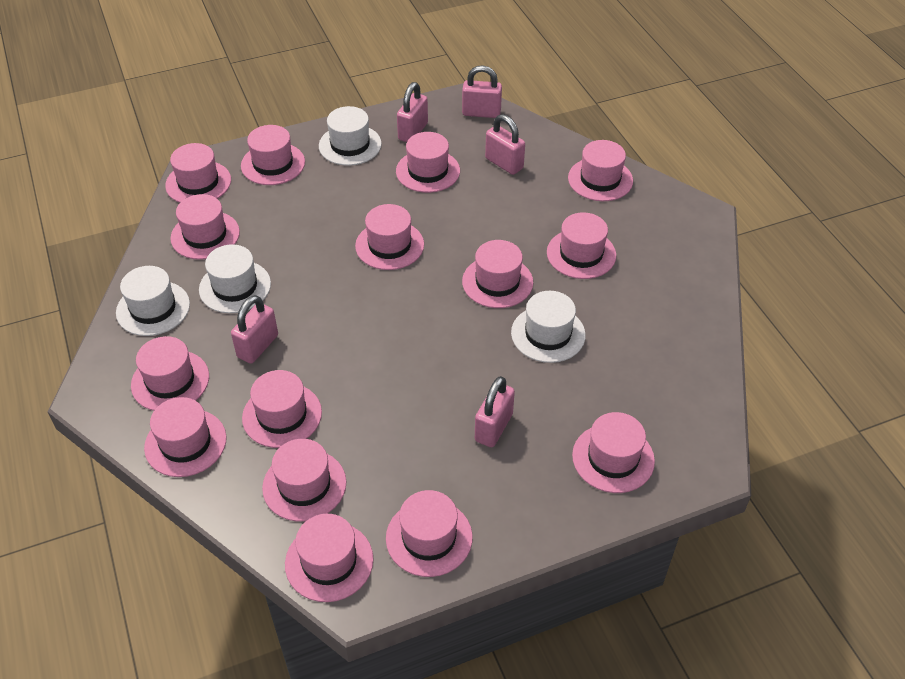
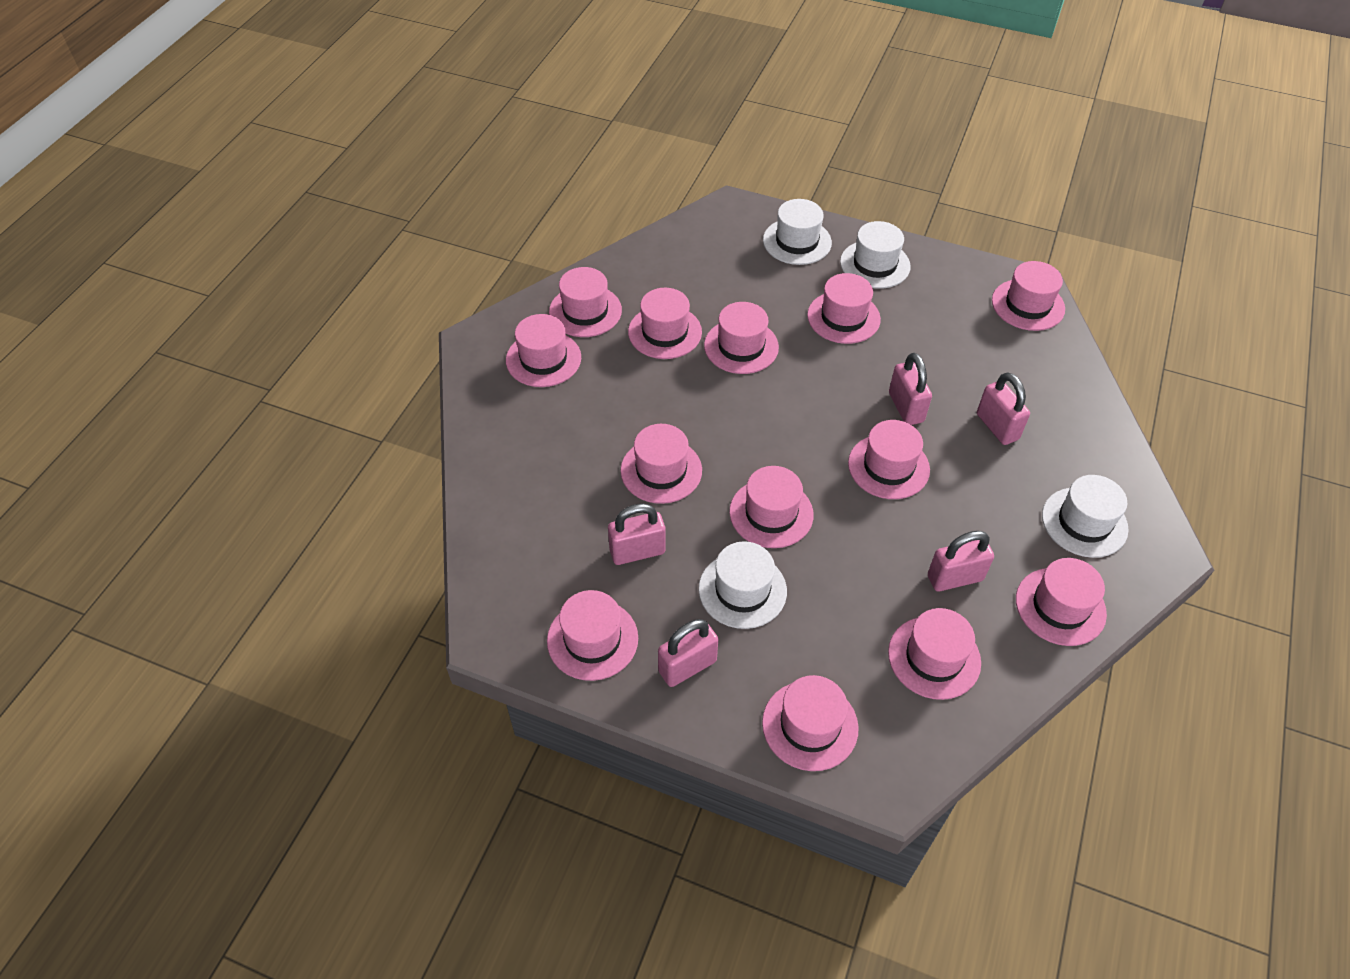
pink hat: [131,336,209,411] [144,397,227,477] [165,143,231,203] [171,194,240,260] [241,125,305,185] [242,370,322,448] [262,439,346,522] [285,514,374,602] [355,204,424,270] [386,490,473,577] [396,132,460,193] [462,240,533,308] [547,212,616,279] [568,140,633,201] [572,412,655,493] = 15 -> [506,314,581,387] [547,590,638,681] [549,267,622,337] [620,424,702,504] [628,288,702,359] [704,302,779,374] [729,466,814,548] [762,675,859,771] [807,273,881,344] [848,420,930,499] [888,608,981,700] [992,261,1065,331] [1016,558,1107,646] = 13

